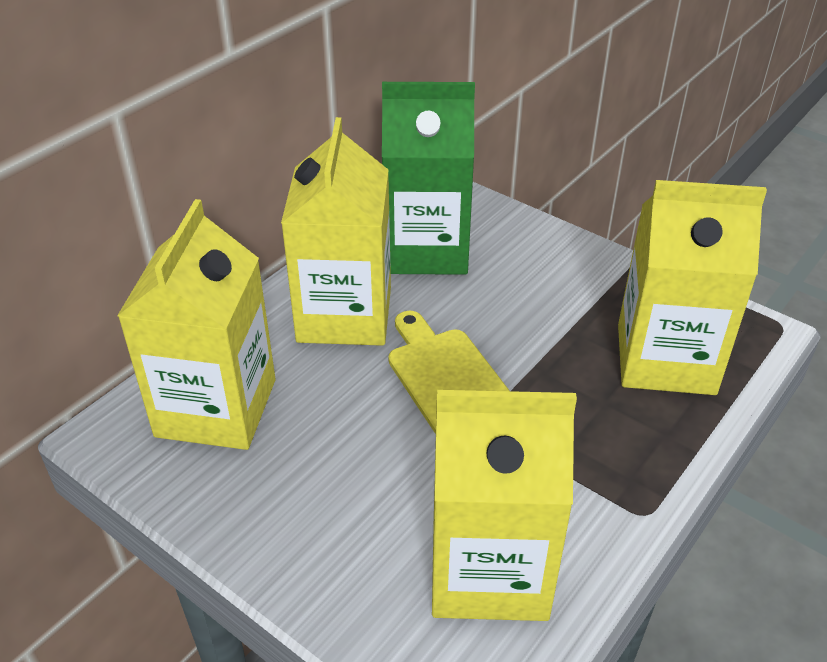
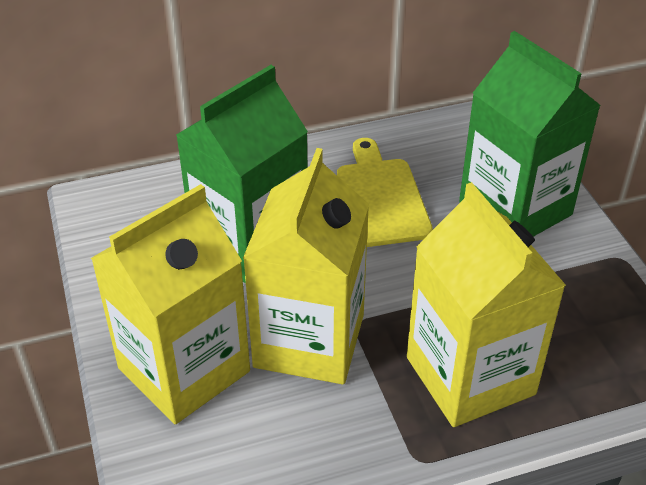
green carton: [382,82,475,275] = 1 -> [176,65,308,284] [459,31,601,237] = 2
yellow carton: [117,199,276,450] [281,117,391,346] [432,390,577,621] [618,180,767,395] = 4 -> [91,184,250,424] [243,148,369,384] [407,182,566,427] = 3

